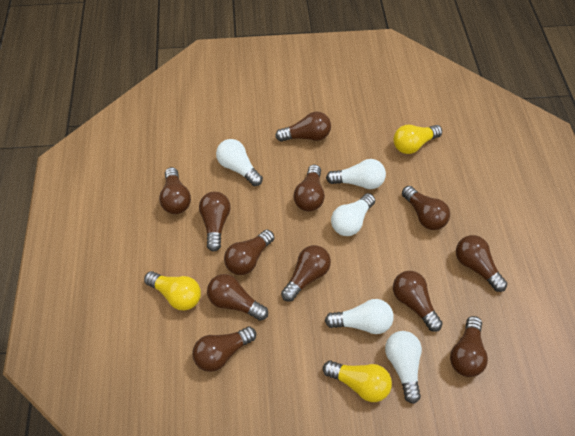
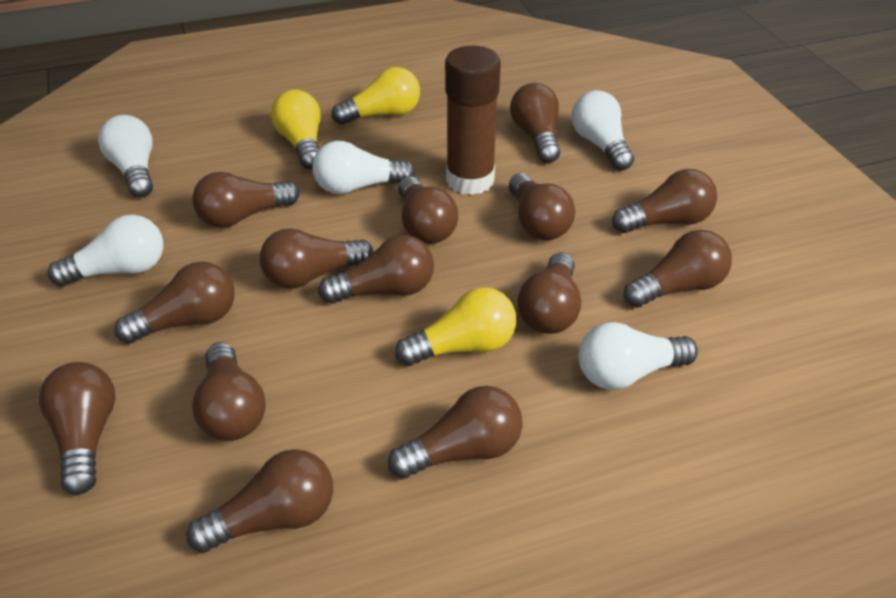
brown glue stick: none = 0 -> [445,46,501,195] = 1
brown light bulb: [159,167,191,214] [192,327,256,372] [199,192,231,252] [207,274,268,321] [224,230,274,275] [275,112,331,142] [281,245,331,301] [293,165,325,212] [393,271,443,332] [402,186,450,230] [450,316,488,377] [456,235,507,292] = 12 -> [39,362,116,495] [114,262,235,344] [186,449,333,553] [192,172,300,228] [192,342,266,441] [259,228,374,289] [318,235,434,303] [388,386,523,478] [398,176,458,244] [509,173,575,240] [510,83,560,163] [518,252,581,334] [612,169,717,233] [624,230,732,308] = 14

